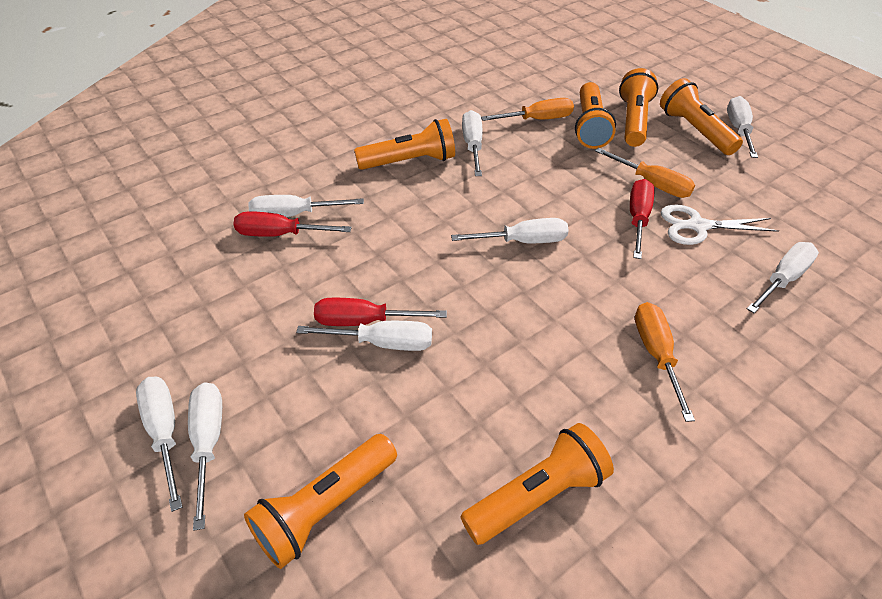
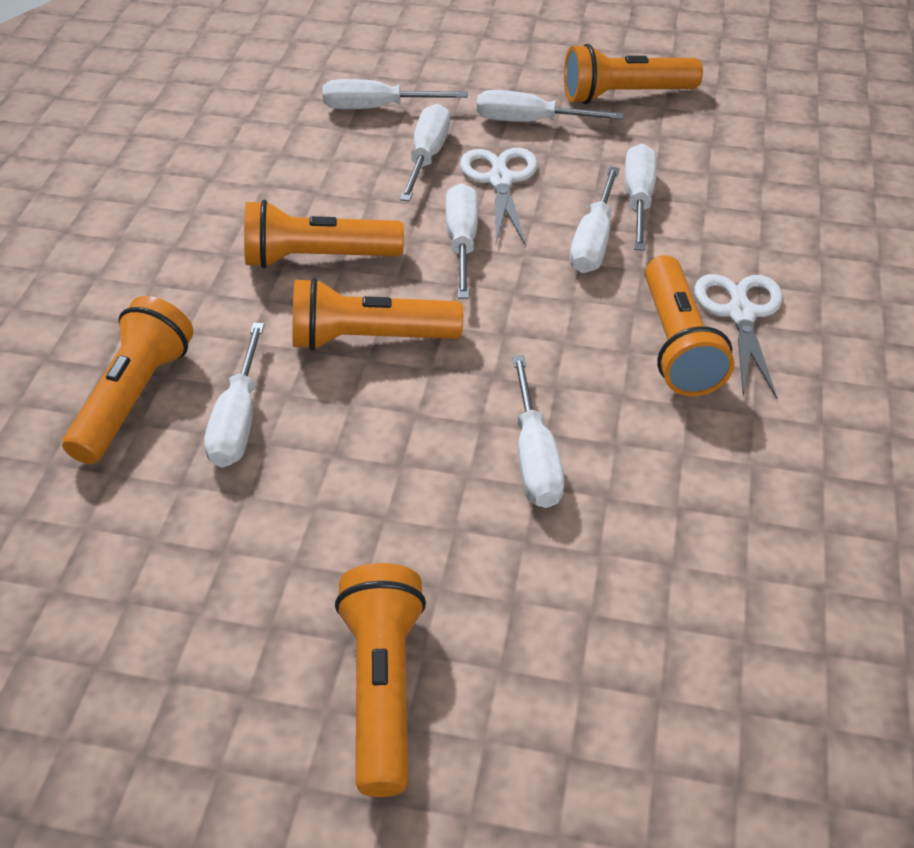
orange screwdriver: [481,98,574,121] [595,148,695,198] [635,302,695,422] = 3 -> none = 0
red screwdriver: [233,211,352,237] [314,298,447,326] [630,179,655,259] = 3 -> none = 0
white scissors: [661,205,779,245] = 1 -> [460,148,538,244] [694,274,783,399] = 2

